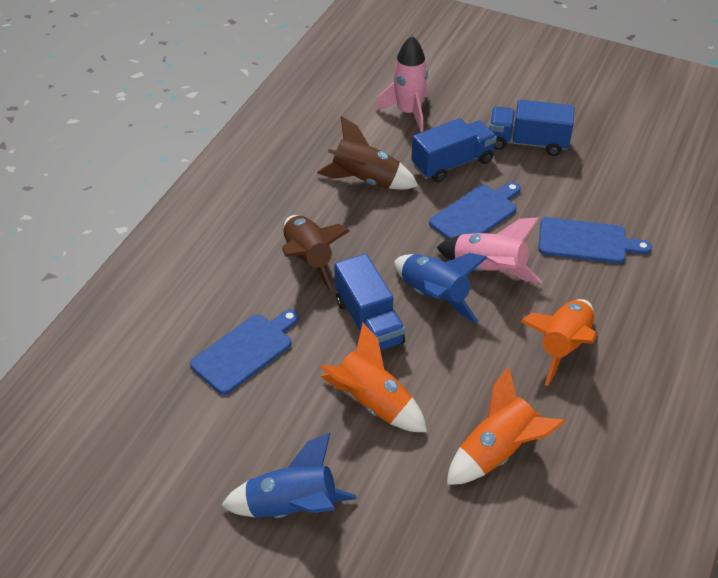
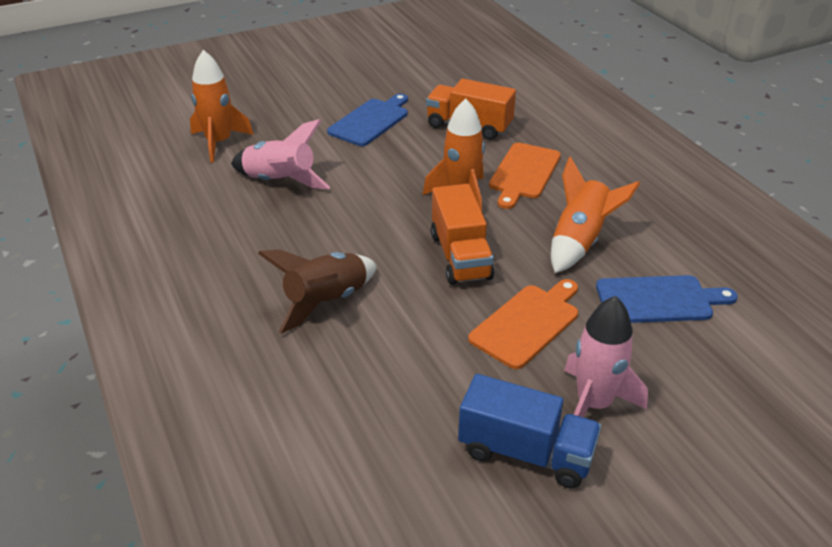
blue cutting board: [190,309,299,395] [429,182,521,239] [538,217,652,264] = 3 -> [327,94,408,146] [596,275,738,323] = 2
blue rocket: [221,432,357,518] [395,253,488,323] = 2 -> none = 0
blue truck: [334,254,405,351] [411,118,497,182] [489,100,574,156] = 3 -> [458,374,601,488] = 1
brown rocket: [282,215,350,292] [317,116,418,190] = 2 -> [258,250,377,334] = 1
orange cutting board: none = 0 -> [468,279,578,369] [489,143,561,209] = 2
orange truck: none = 0 -> [426,79,516,140] [431,184,494,285] = 2

